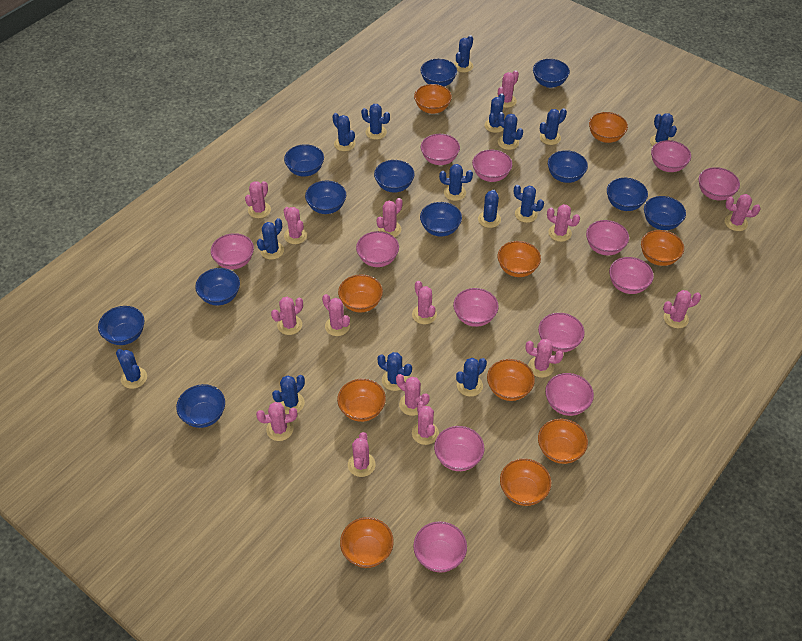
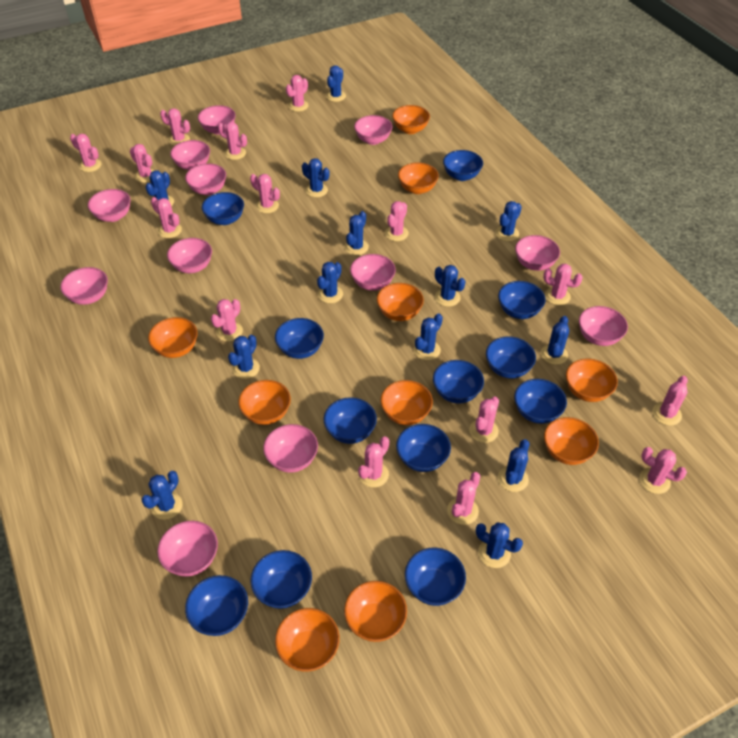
blue cactus: [116,349,147,389] [257,218,284,260] [272,375,305,414] [332,113,355,151] [361,104,390,140] [377,352,412,391] [439,164,473,201] [454,35,473,73] [456,358,487,397] [478,189,501,228] [485,94,505,133] [498,112,523,150] [514,185,544,223] [540,108,567,145] [650,113,677,146] = 15 -> [141,471,183,520] [146,171,174,206] [228,335,260,379] [302,158,329,197] [317,262,343,303] [326,65,346,102] [345,211,369,255] [414,313,443,360] [435,265,466,307] [476,522,523,568] [495,201,522,241] [498,439,529,492] [541,316,569,365] = 13
pink bowl: [211,233,254,269] [356,231,399,267] [413,521,467,572] [421,134,460,165] [434,426,484,471] [453,288,499,327] [472,150,512,182] [538,313,585,352] [545,373,594,416] [586,220,629,255] [609,257,654,294] [651,140,691,172] [699,167,740,200] = 13 -> [60,267,108,305] [88,189,131,222] [157,521,218,577] [167,238,212,273] [170,140,210,170] [185,163,226,195] [198,105,236,135] [263,424,318,473] [350,254,396,291] [354,115,392,145] [515,235,560,271] [579,306,628,346] = 12

